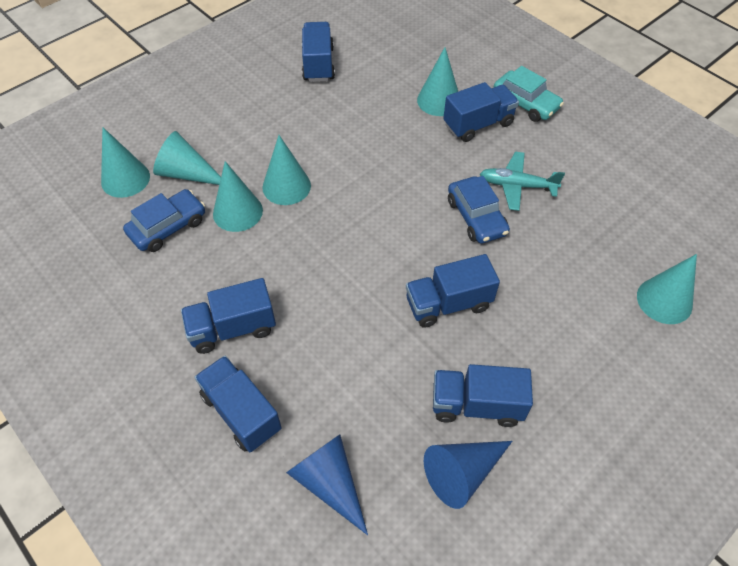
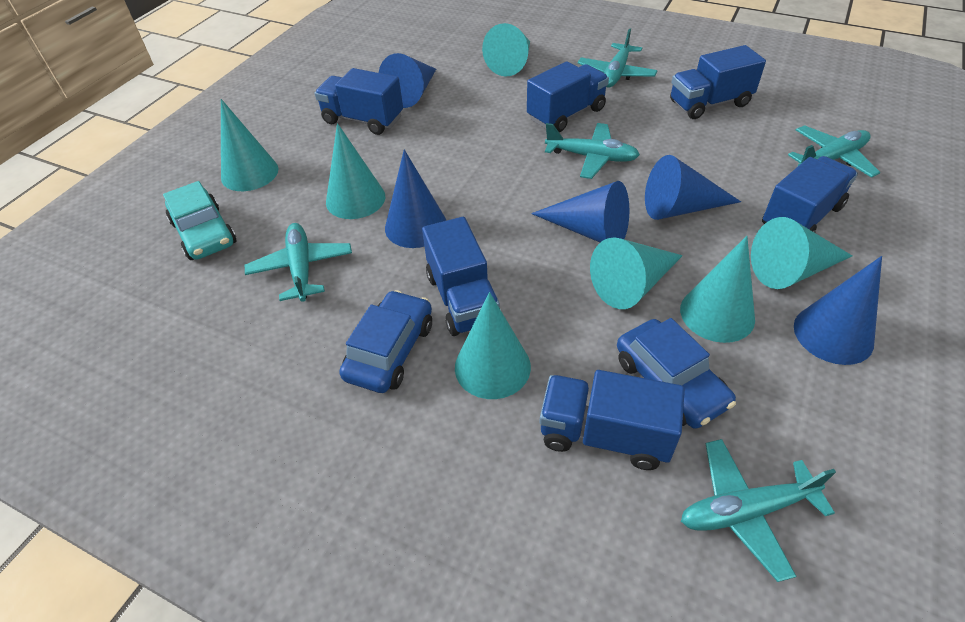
blue cone: [286,434,368,535] [424,441,512,509] = 2 -> [379,53,436,108] [385,149,447,248] [531,181,629,242] [645,155,741,220] [794,256,882,365] = 5
turquoise cone: [101,127,150,198] [153,131,221,185] [213,161,263,232] [262,135,311,205] [417,47,458,116] [637,254,697,324] = 6 -> [221,99,279,191] [326,123,385,219] [455,292,531,399] [482,23,530,76] [590,237,683,309] [680,236,755,343] [751,217,852,289] = 7
turquoise plane: [480,152,565,211] = 1 -> [245,223,352,302] [545,123,640,179] [578,28,657,88] [681,439,836,582] [788,125,881,178] = 5

